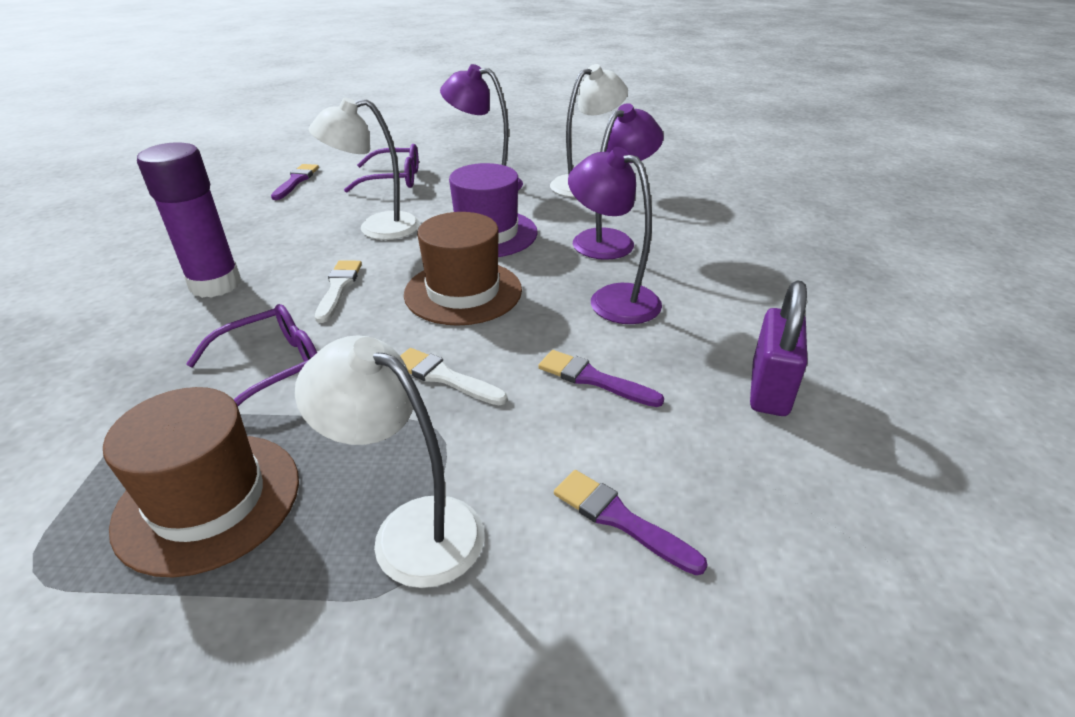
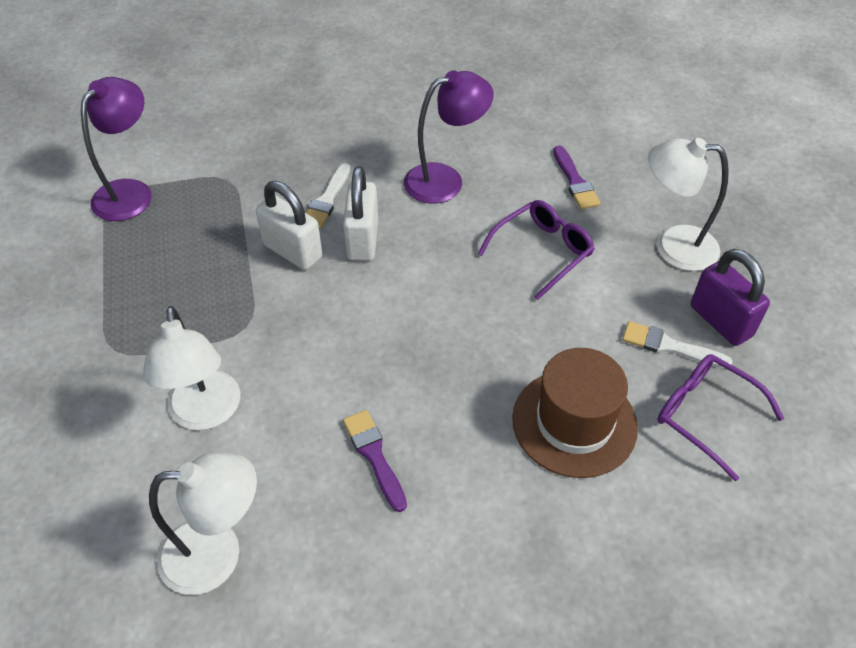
brown hat: [103,387,299,577] [404,212,522,326] = 2 -> [512,348,638,478] = 1
purple brush: [271,164,319,200] [538,350,664,407] [554,470,708,575] = 3 -> [343,410,407,512] [553,146,600,209] = 2
purple glue stick: [137,142,241,298] = 1 -> none = 0
purple hat: [449,163,538,257] = 1 -> none = 0
purple lamp: [440,64,523,190] [568,147,662,324] [573,103,664,260] = 3 -> [81,77,151,221] [404,70,494,203] = 2
white padlock: none = 0 -> [256,181,322,270] [343,166,378,261] = 2

